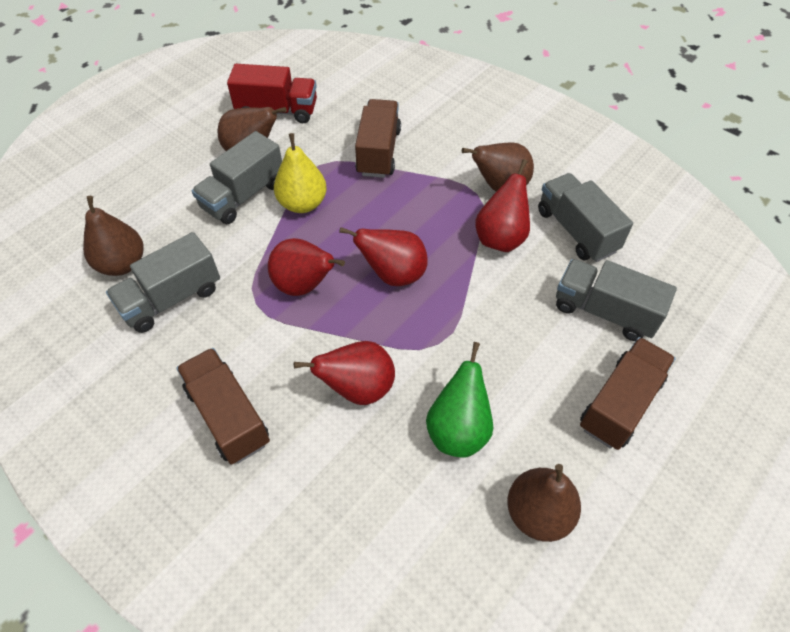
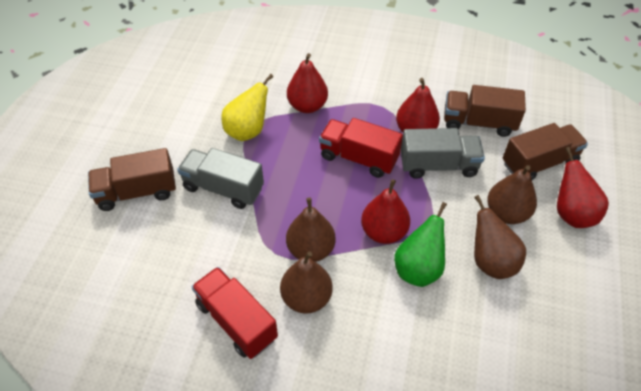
grey truck: [106,232,220,333] [191,131,282,224] [538,173,633,262] [556,259,677,341] = 4 -> [177,148,264,209] [401,128,485,179] = 2
red truck: [227,64,317,123] = 1 -> [192,267,278,359] [319,118,403,178] = 2

